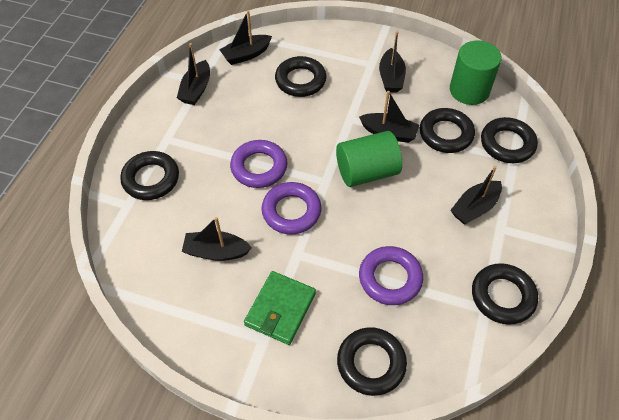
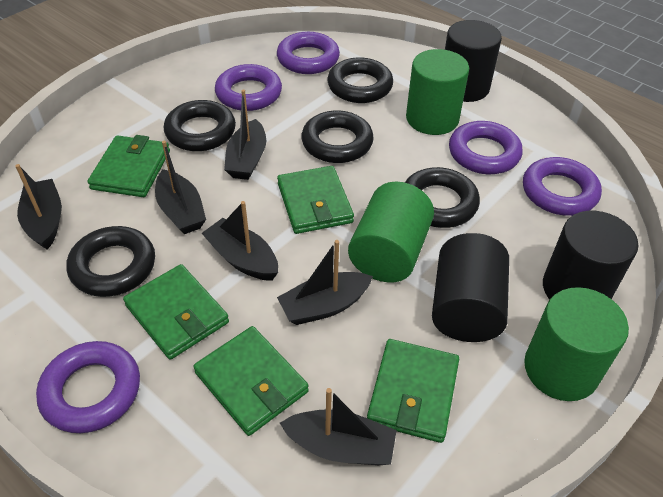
black cylinder: none = 0 -> [432,233,509,342] [445,20,502,102] [543,211,638,299] = 3
black ring: [120,151,179,200] [275,56,327,97] [337,327,407,396] [420,108,475,153] [472,263,538,325] [481,117,538,163] = 6 -> [66,226,155,297] [164,100,236,151] [301,111,374,163] [328,57,393,103] [405,167,480,228] = 5
green cylinder: [336,131,402,187] [450,40,502,105] = 2 -> [348,182,434,282] [406,49,469,135] [524,287,629,401] = 3
green wallet: [244,271,316,345] = 1 -> [87,135,170,197] [123,264,229,360] [193,326,309,436] [277,166,354,234] [367,339,459,443] = 5
purple ring: [230,140,287,188] [261,182,321,234] [359,246,423,305] = 3 -> [36,341,140,433] [215,64,282,111] [277,32,340,74] [449,121,523,174] [523,157,602,216] = 5

